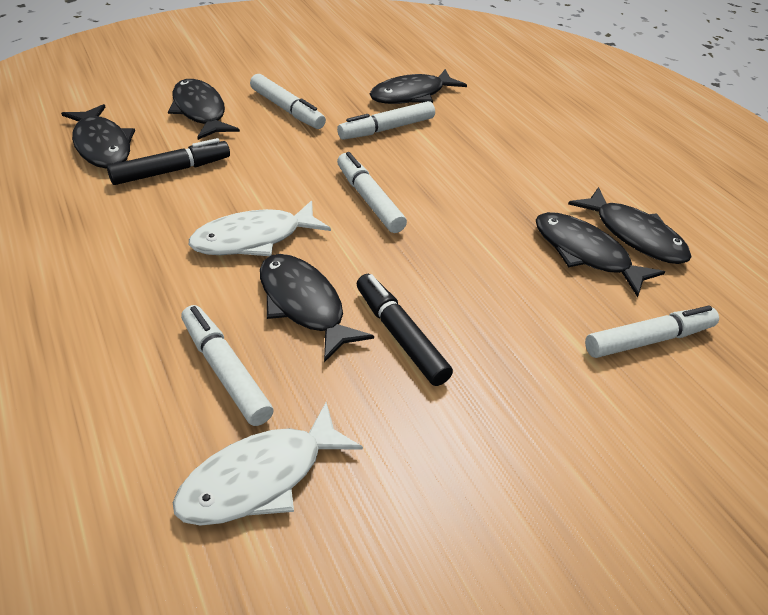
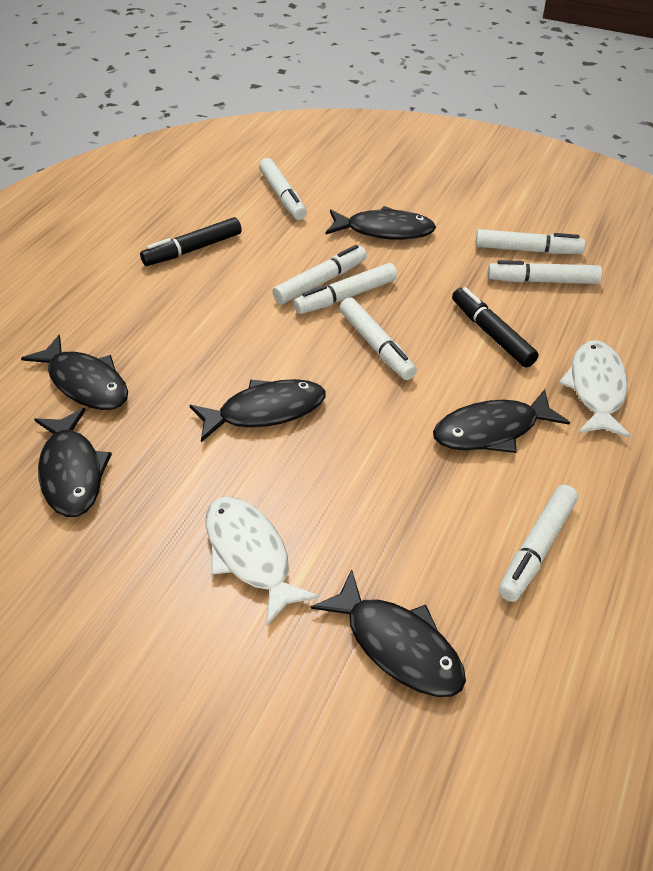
white marker: [181,305,274,426] [250,74,326,129] [337,101,435,140] [337,152,407,233] [585,306,719,358] = 5 -> [259,158,307,220] [273,245,367,304] [293,263,397,314] [339,298,417,380] [475,229,585,254] [488,260,602,284] [499,485,578,602] = 7

